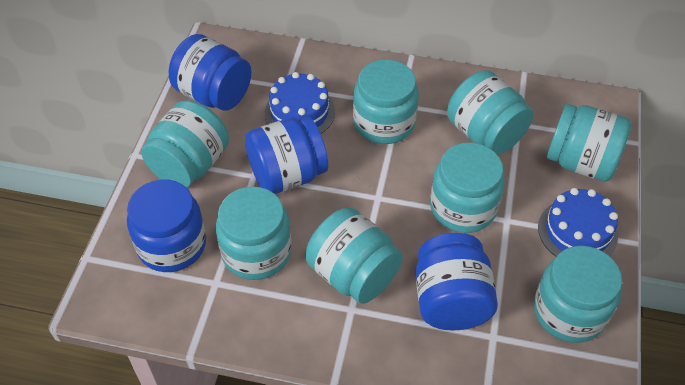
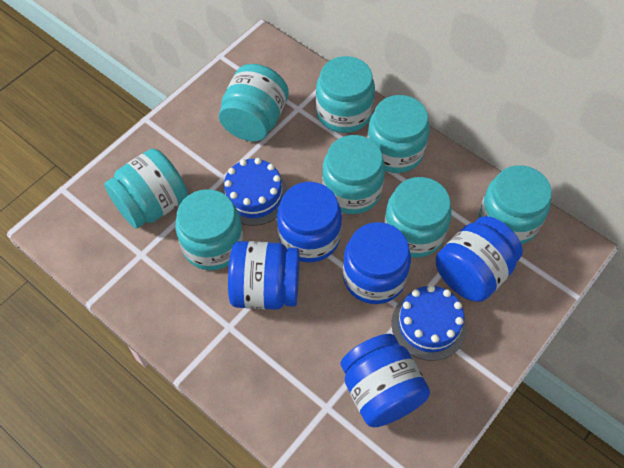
blue jar: [127,179,206,272] [169,34,252,111] [245,117,328,194] [416,233,498,330] = 4 -> [228,241,299,310] [277,182,342,263] [341,334,430,427] [343,222,411,304] [436,216,523,302] = 5

